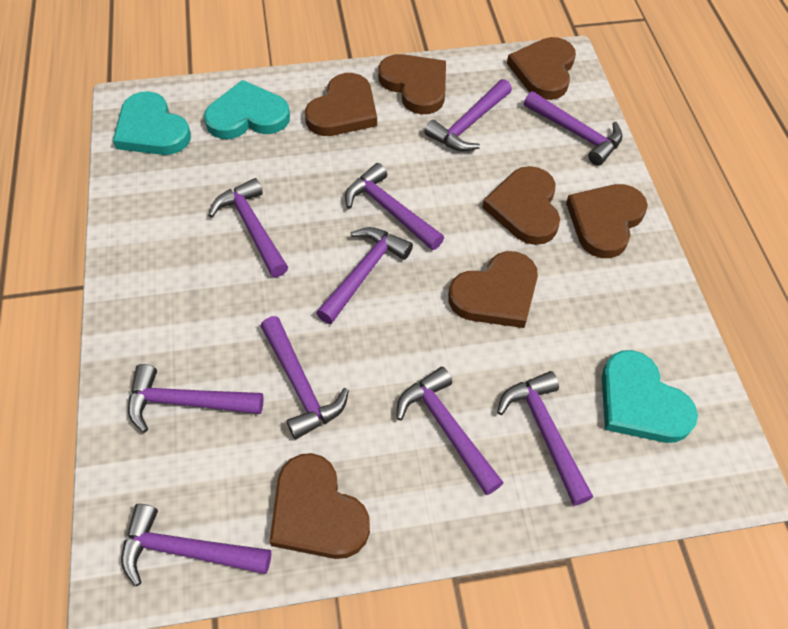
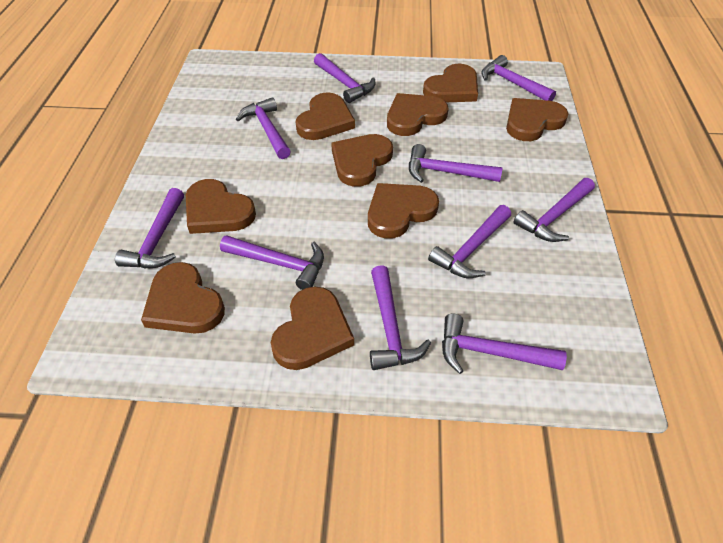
brown heart: [270,453,370,559] [305,73,377,136] [378,54,446,114] [448,251,538,328] [482,166,560,245] [507,37,576,100] [566,184,648,258] = 7 -> [141,262,225,334] [186,179,256,234] [271,286,354,370] [295,92,355,140] [331,134,393,187] [368,183,439,239] [387,93,449,136] [423,64,478,102] [506,98,569,141] = 9
turquoise heart: [113,91,191,155] [204,80,290,139] [602,350,698,443] = 3 -> none = 0

